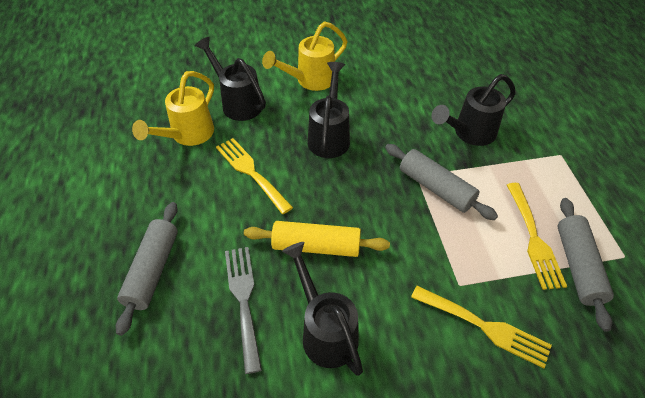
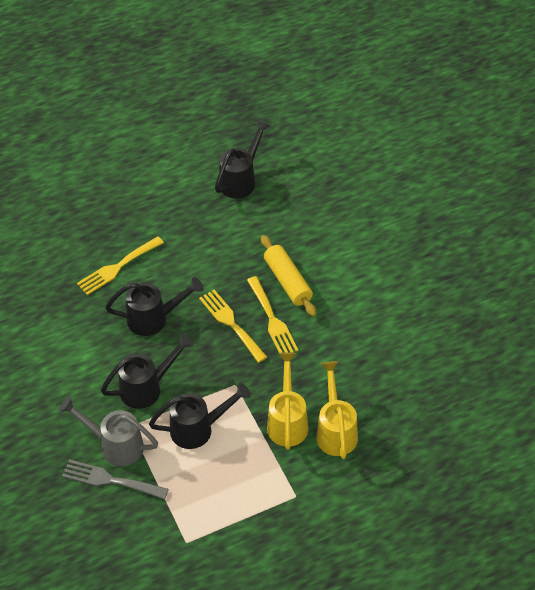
grey rolling pin: [116,202,178,336] [385,144,498,220] [558,198,614,332] = 3 -> none = 0
grey watering can: none = 0 -> [59,397,158,466] = 1

